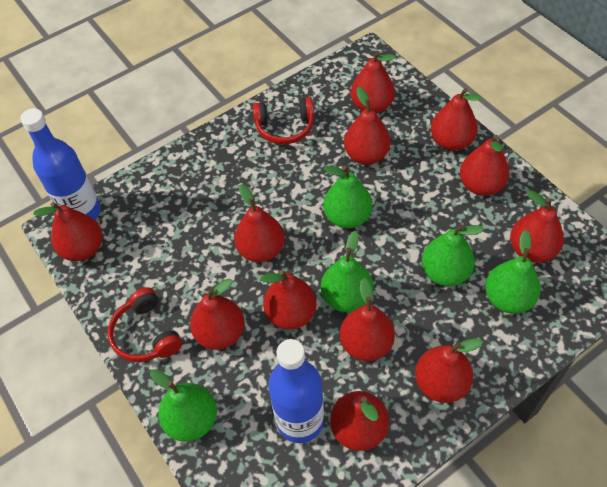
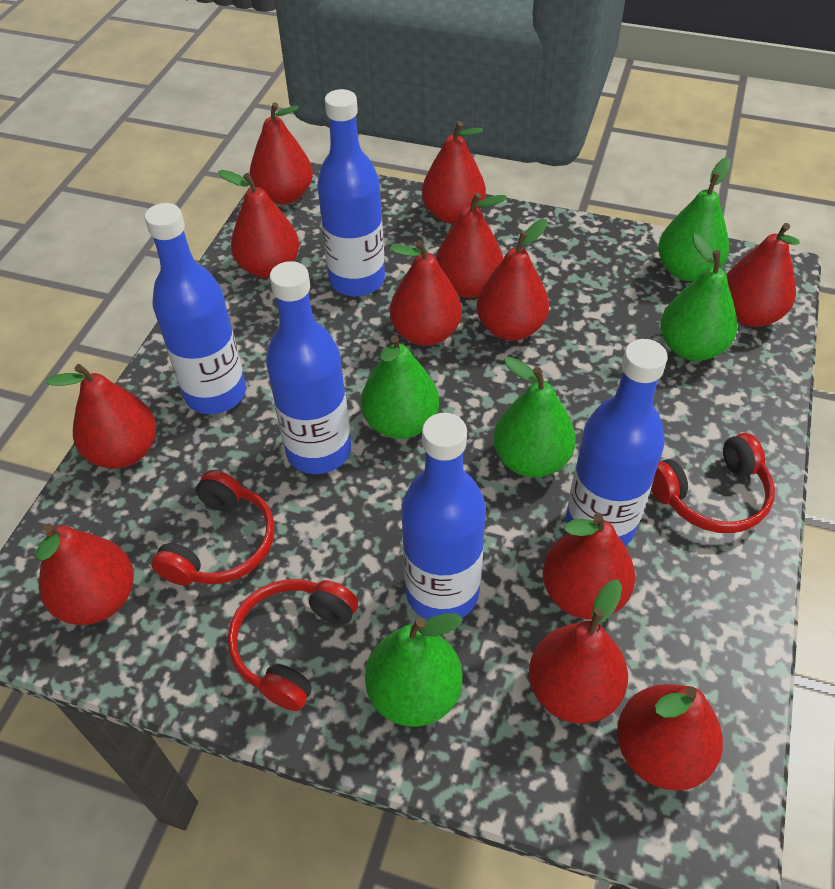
blue bottle: [20,108,101,220] [268,339,324,443] = 2 -> [145,203,246,414] [266,261,351,474] [317,89,385,297] [401,413,486,620] [566,339,668,546] = 5
red headphones: [108,287,182,362] [253,97,314,144] = 2 -> [151,470,274,586] [228,579,358,711] [651,433,775,533] = 3

